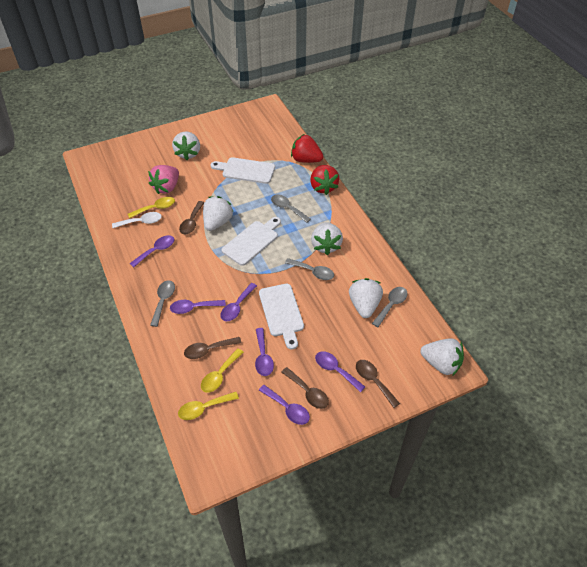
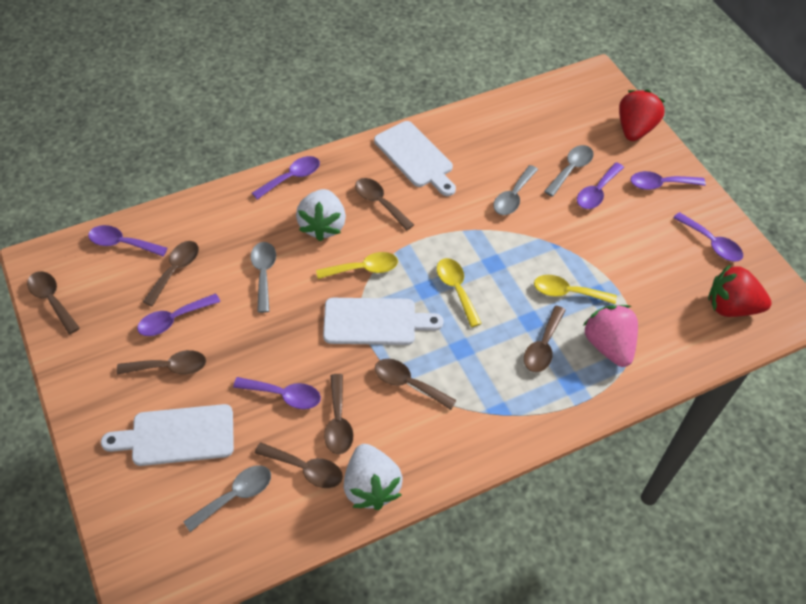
brown spoon: [179,201,205,234] [184,337,242,359] [281,367,329,409] [356,360,400,408] = 4 -> [27,271,80,334] [117,350,206,375] [143,241,199,307] [255,442,343,488] [324,374,353,454] [355,178,414,231] [375,359,457,410] [524,306,566,372] = 8
purple spoon: [130,235,174,267] [170,300,226,314] [221,283,257,321] [255,328,274,376] [259,385,310,425] [315,351,365,392] = 6 -> [88,225,167,257] [137,293,220,336] [233,377,321,409] [252,156,320,200] [577,162,624,209] [631,171,706,190] [673,212,743,262] = 7
white spoon: [112,212,162,228] = 1 -> none = 0
white strawberry: [172,131,200,160] [203,196,234,231] [311,222,343,255] [349,278,383,318] [420,338,464,375] = 5 -> [296,189,346,241] [344,444,403,510] = 2

